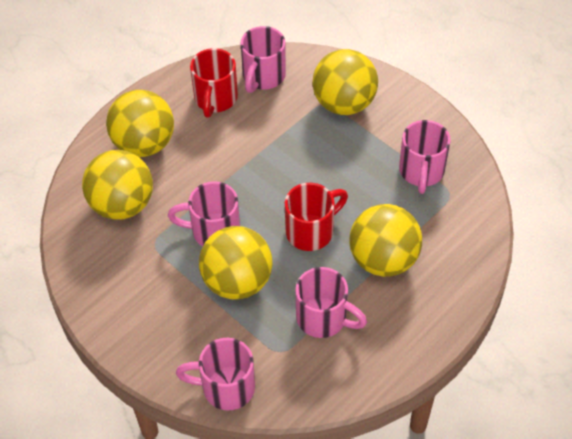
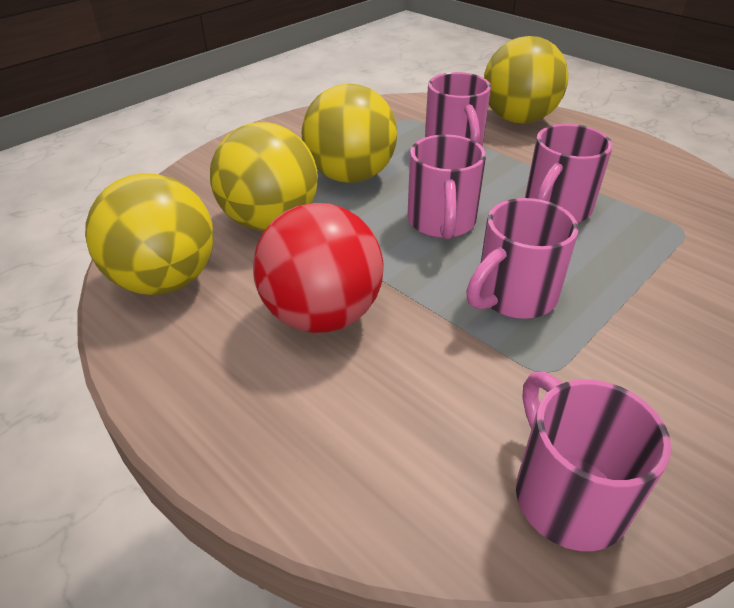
red ball: none = 0 -> [253,203,384,333] = 1
red mug: [190,48,238,118] [285,183,348,251] = 2 -> none = 0
yellow ball: [82,150,153,220] [106,90,174,157] [199,226,273,300] [312,49,378,115] [349,204,422,277] = 5 -> [85,173,214,295] [210,122,318,231] [302,83,397,183] [484,36,568,124] = 4

